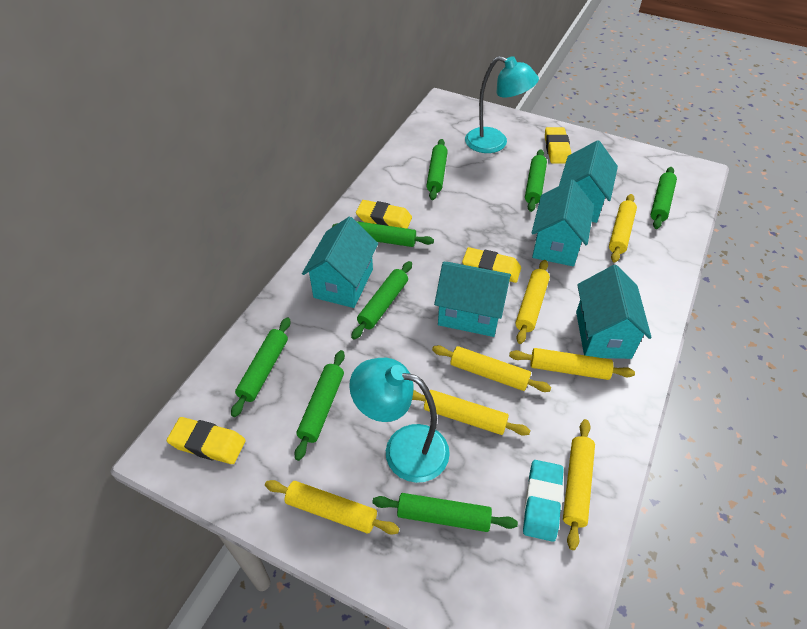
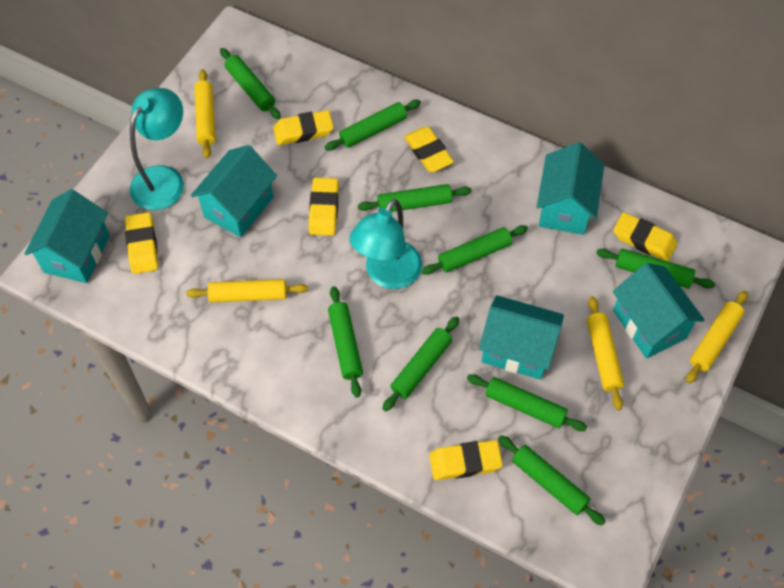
green rolling pin: [231,317,290,417] [294,350,345,461] [332,221,434,247] [351,261,412,340] [372,493,518,532] [426,139,448,200] [525,149,547,212] [651,167,677,229] = 8 -> [220,48,281,119] [325,100,421,151] [328,286,363,398] [358,184,472,212] [382,316,459,411] [422,225,528,275] [467,374,587,431] [498,435,605,526] [596,249,715,289] = 9
turquoise eraser: [523,460,564,542] = 1 -> none = 0
yellow eraser: [167,417,246,464] [356,200,412,229] [462,247,521,283] [545,127,571,164] = 4 -> [125,212,158,274] [273,110,334,145] [309,178,339,236] [404,127,454,172] [429,440,503,480] [614,212,677,262] = 6
yellow rolling pin: [265,480,399,534] [412,390,530,436] [432,345,551,392] [509,348,635,380] [515,260,550,344] [563,419,595,550] [609,194,637,263] = 7 -> [186,279,308,303] [194,69,215,159] [587,296,624,410] [686,290,748,384] = 4

